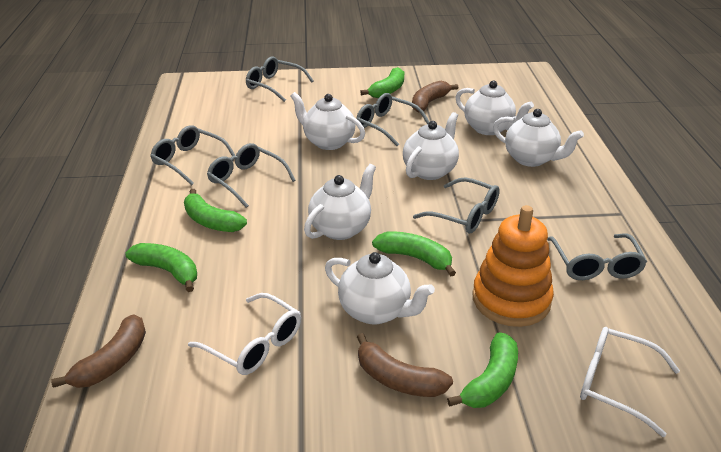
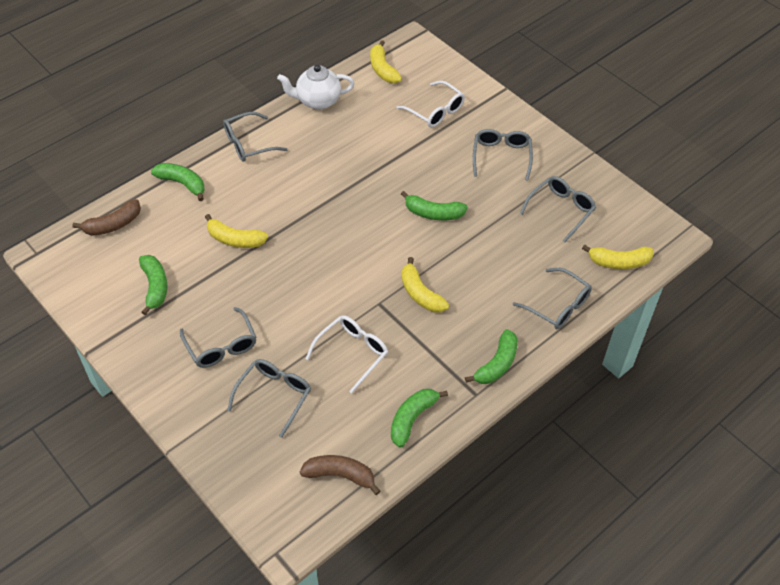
brown banana: [51,314,146,388] [357,333,453,397] [412,81,458,113] = 3 -> [72,199,141,236] [300,455,380,495] = 2
orange stacking toy: [472,205,554,327] = 1 -> none = 0
white teapot: [291,92,365,150] [304,164,376,240] [325,252,435,324] [403,112,459,180] [455,81,534,135] [493,109,584,167] = 6 -> [277,65,355,110] = 1
yellow banana: none = 0 -> [205,214,268,248] [370,40,402,83] [401,257,449,312] [582,245,654,269] = 4

